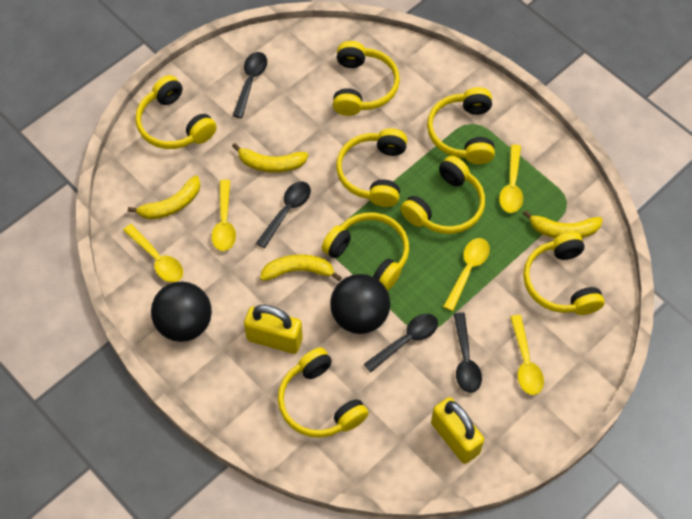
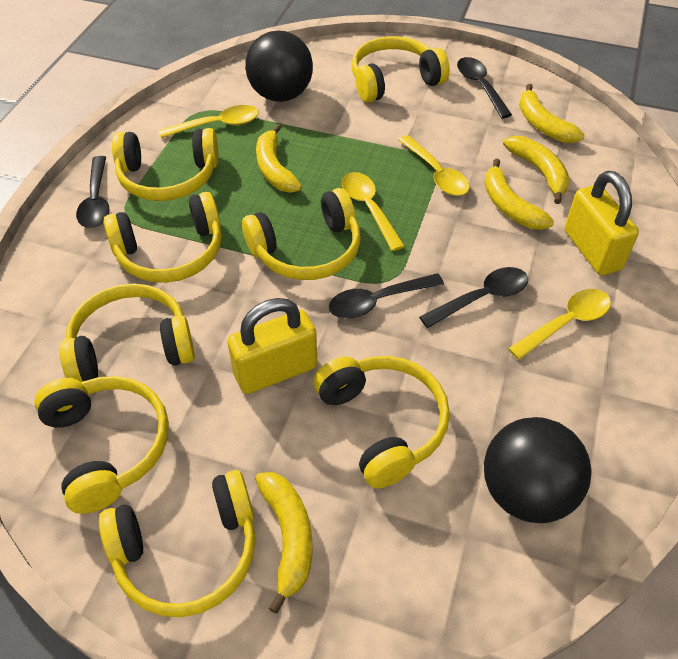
yellow banana: [128,175,200,220] [232,143,308,173] [260,254,342,281] [523,210,603,238] = 4 -> [255,472,313,614] [256,124,302,193] [484,159,554,230] [503,136,570,204] [519,84,585,143] = 5
yellow spoon: [123,224,183,282] [211,180,236,251] [443,238,490,311] [499,144,523,213] [510,315,544,395] = 5 -> [159,105,259,138] [342,172,405,251] [398,135,470,196] [508,289,611,360] = 4

